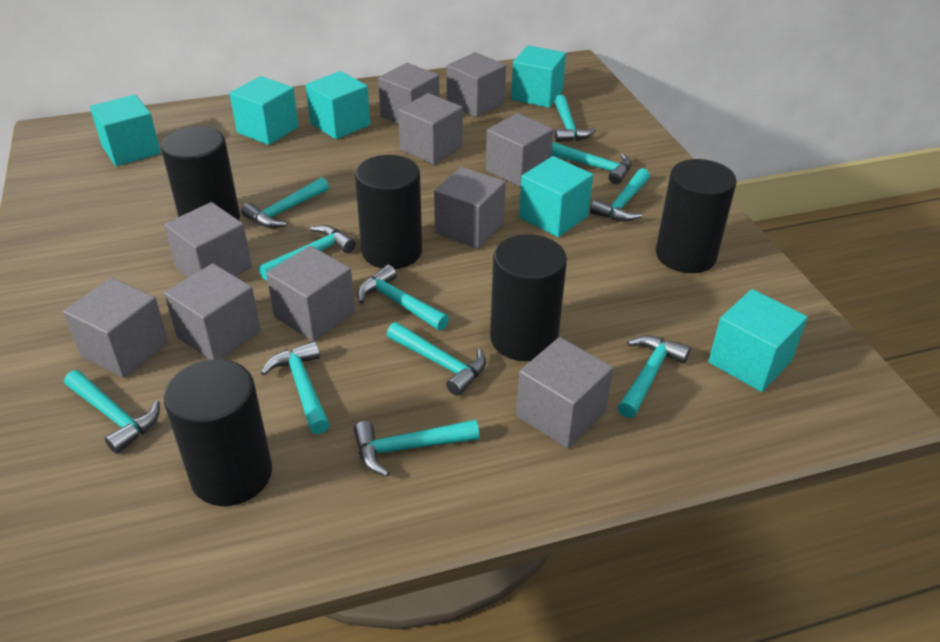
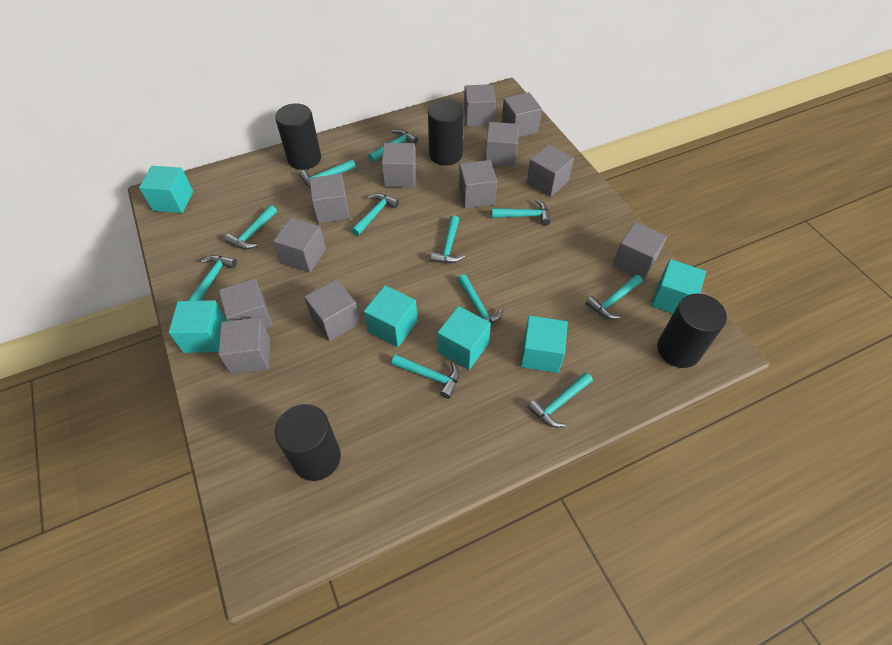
black cylinder: [161,127,240,220] [164,359,272,506] [355,155,422,269] [490,234,567,361] [656,159,737,273] = 5 -> [275,104,321,170] [275,404,341,481] [428,100,464,166] [657,294,727,368] = 4
grey cube: [63,278,169,378] [164,202,252,278] [164,263,261,360] [266,246,355,341] [378,63,440,124] [398,93,463,165] [434,167,506,249] [447,52,506,118] [486,113,554,187] [516,337,613,449] = 10 -> [218,278,273,329] [218,317,270,374] [273,218,326,273] [304,279,360,341] [309,174,350,223] [382,143,416,187] [459,160,497,208] [464,84,496,127] [485,122,519,167] [502,92,542,138] [527,144,574,197] [613,222,667,280] = 12

